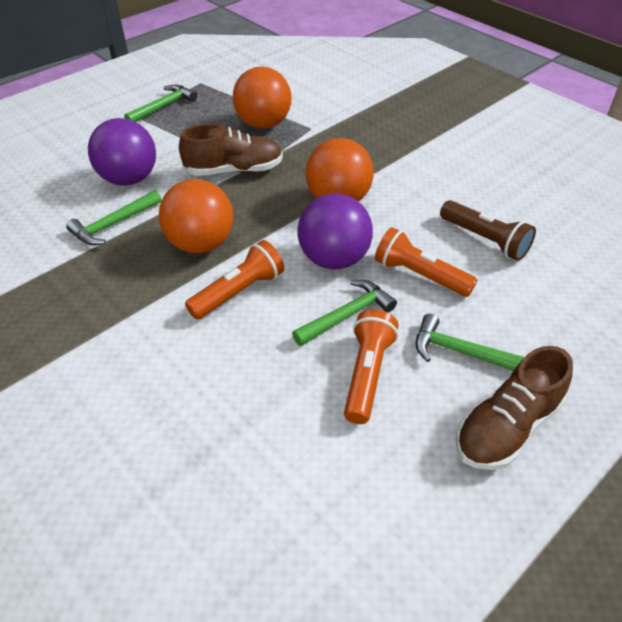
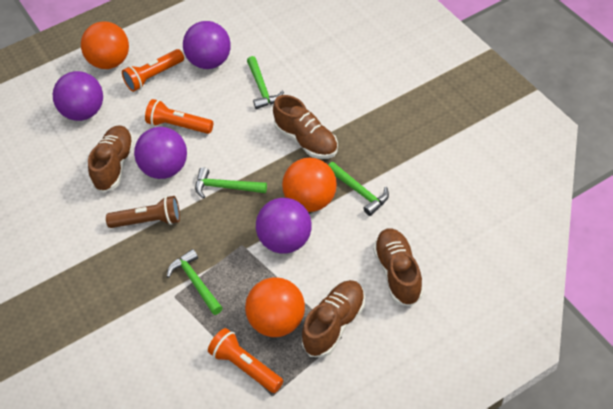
brown shoe: [179,124,283,176] [456,346,573,470] = 2 -> [88,126,135,193] [273,95,338,159] [302,280,365,357] [373,228,424,307] = 4
purple ball: [88,118,156,186] [298,194,373,269] = 2 -> [53,71,103,121] [134,127,187,179] [183,21,231,69] [256,198,312,254] = 4

